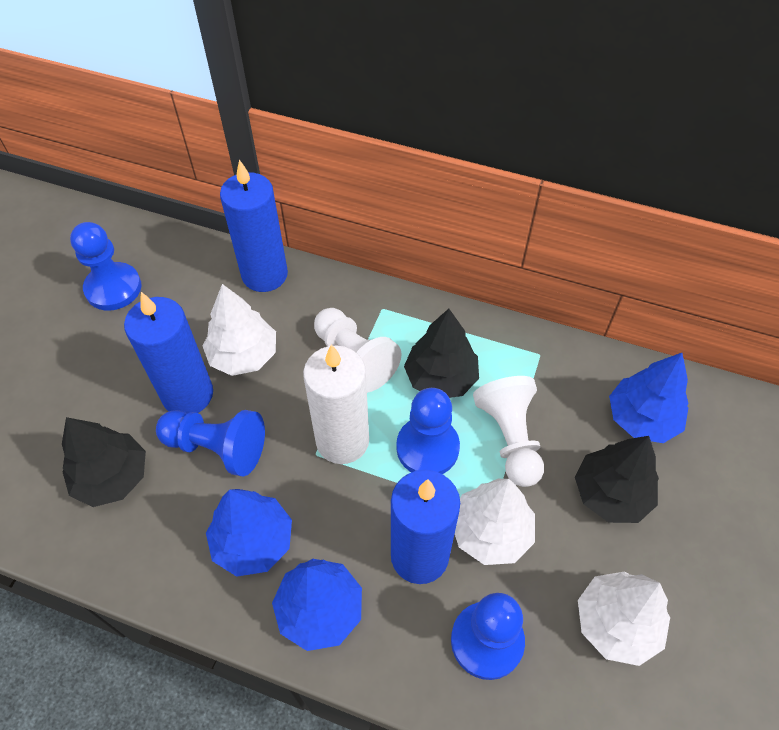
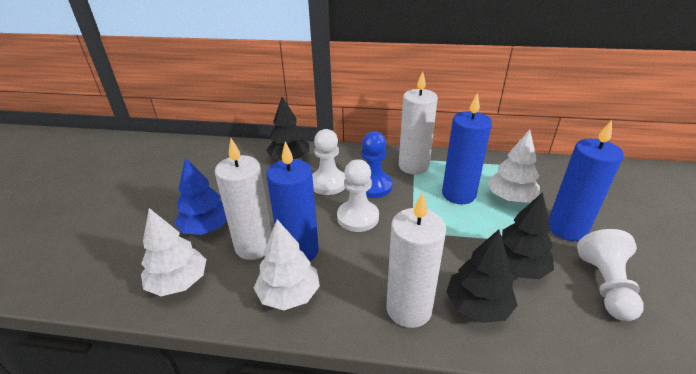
blue pawn: [70,222,141,311] [156,410,265,476] [396,388,460,474] [451,593,525,680] = 4 -> [361,131,392,198] = 1
blue tree: [206,489,292,577] [272,559,362,651] [609,353,689,443] = 3 -> [174,157,227,235] = 1
white candle: [303,344,369,464] = 1 -> [215,138,272,260] [386,192,446,328] [399,71,438,174] = 3
white pawn: [314,308,401,393] [473,376,544,487] = 2 -> [312,129,345,195] [337,159,379,232] [577,229,644,321] = 3

